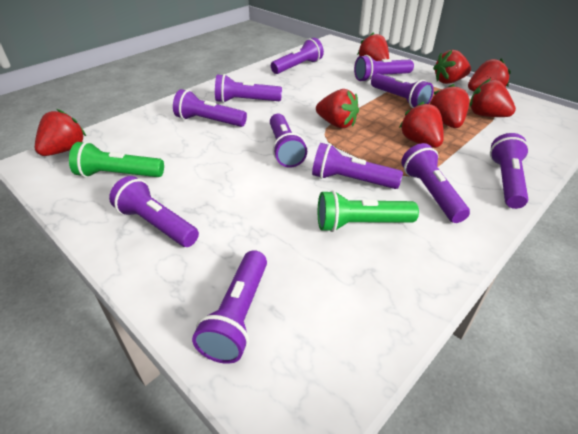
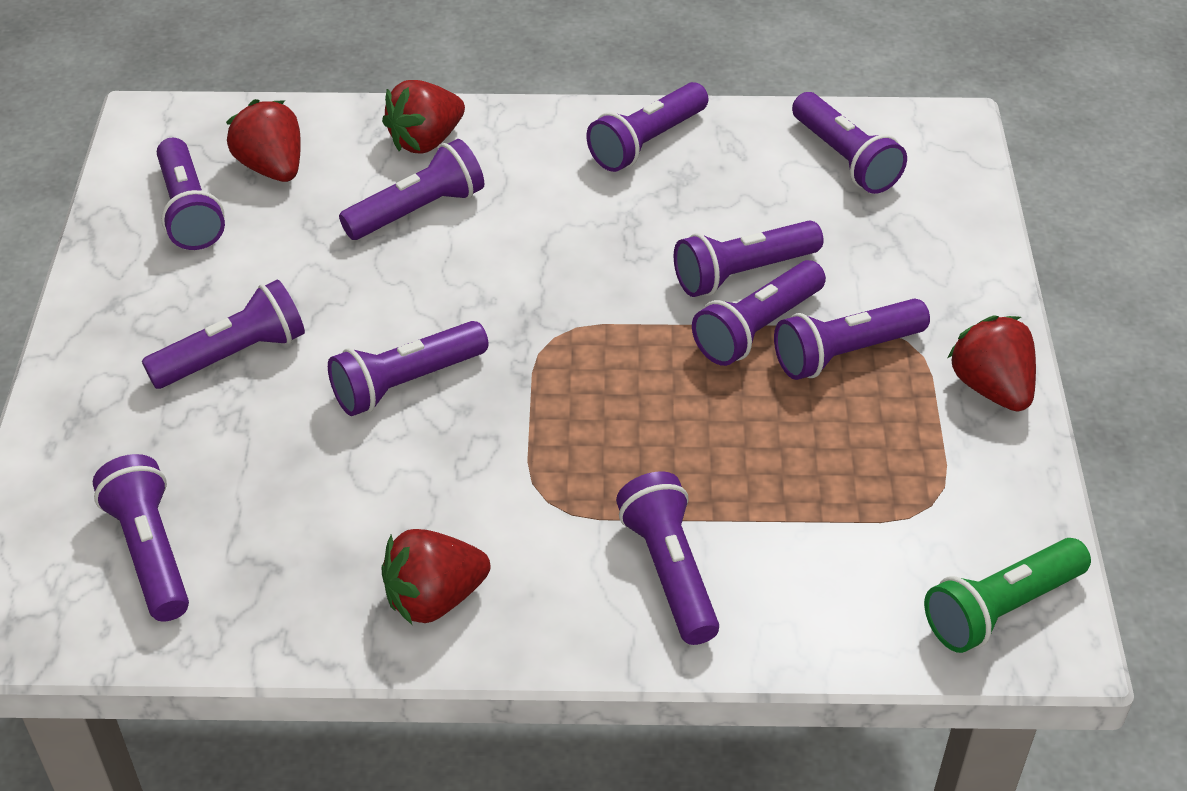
green flashlight: [69,141,164,178] [318,190,419,232] = 2 -> [924,538,1091,653] = 1
red strawberry: [35,109,86,156] [316,89,359,128] [357,32,389,61] [399,102,444,148] [430,84,469,128] [433,50,471,84] [468,59,511,91] [470,78,516,117] = 8 -> [226,99,301,182] [382,80,465,154] [382,529,490,625] [947,315,1036,411] = 4

